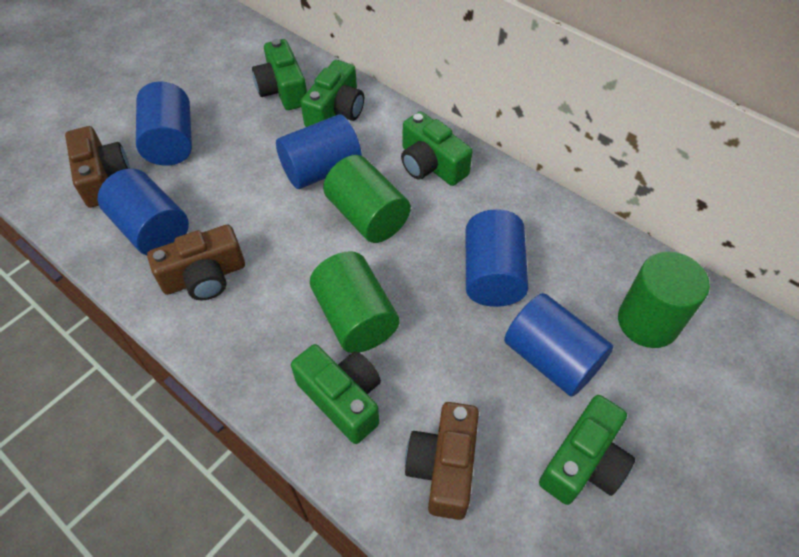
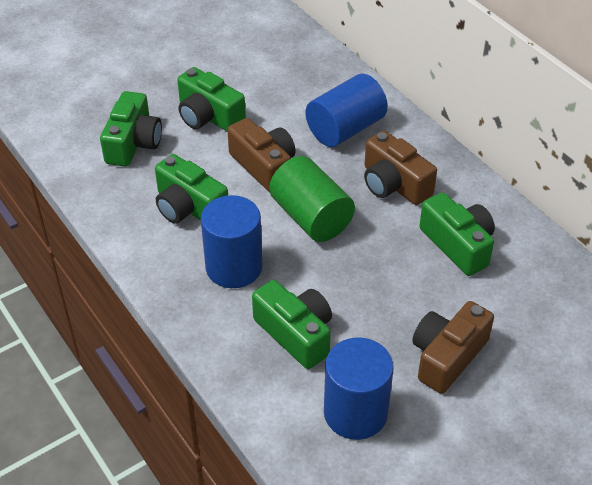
blue cylinder: [98,168,189,255] [136,82,192,166] [276,115,362,189] [466,209,528,307] [504,293,613,397] = 5 -> [201,195,263,288] [306,74,388,147] [324,338,394,440] = 3
green cylinder: [310,251,399,353] [323,155,411,243] [618,252,710,348] = 3 -> [269,156,355,242] = 1

